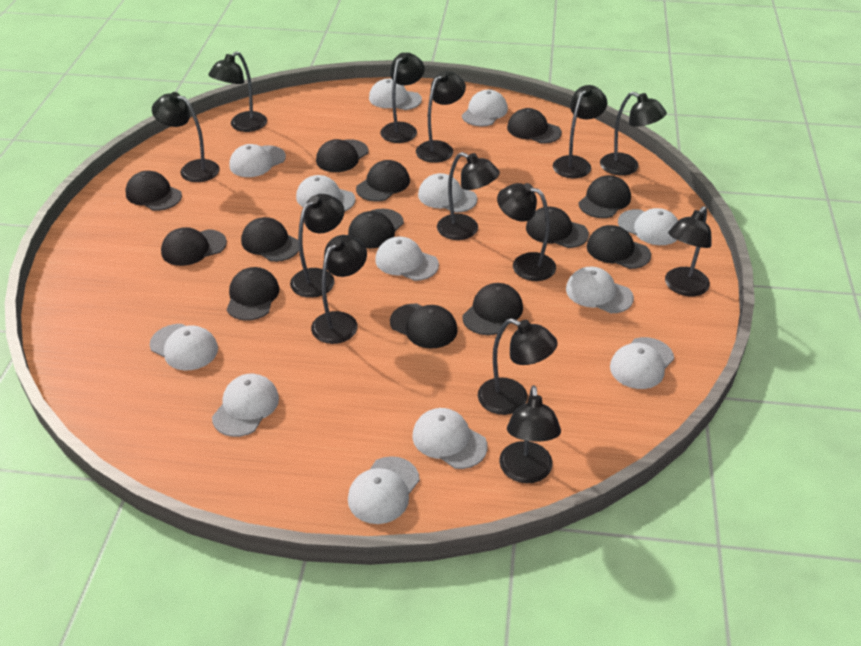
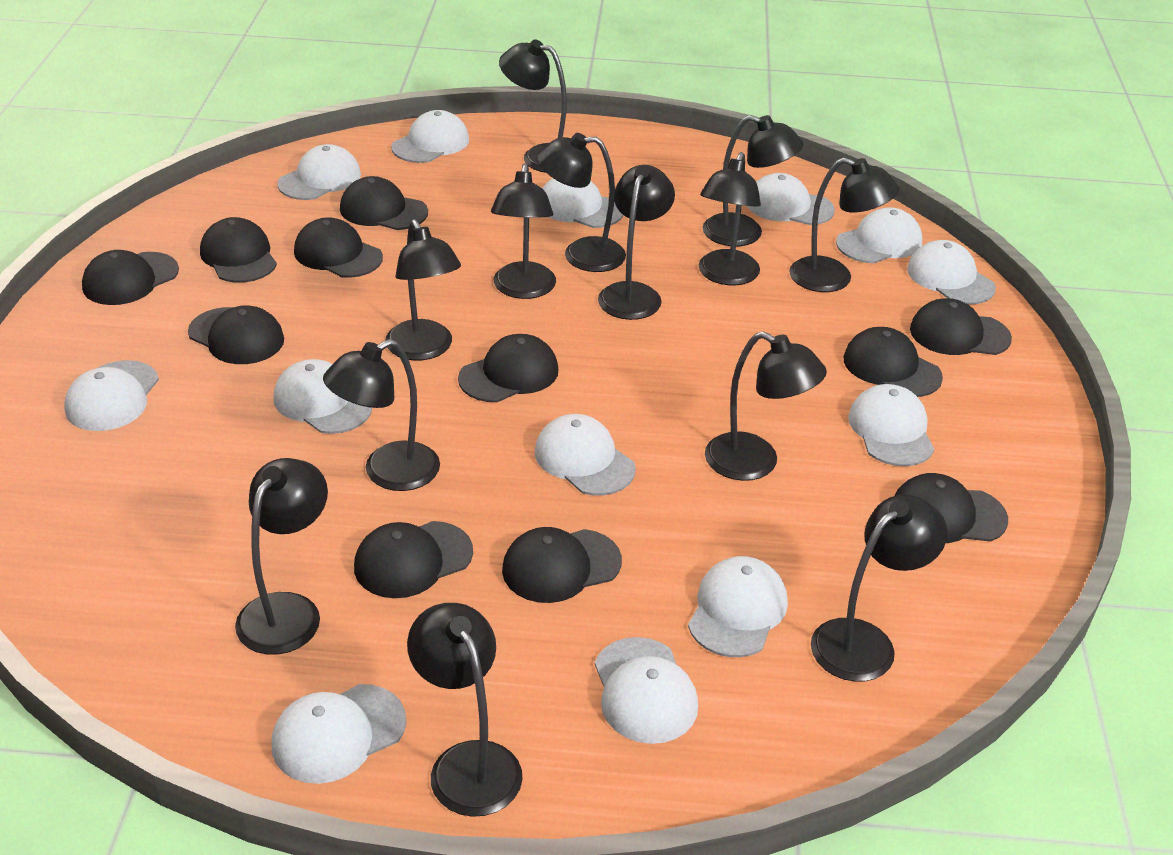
black cap: [125,171,182,211] [161,227,227,266] [226,267,280,321] [241,217,299,262] [316,139,369,172] [348,209,404,248] [356,160,410,202] [390,304,458,348] [462,283,523,335] [507,108,562,144] [526,207,589,248] [579,175,631,218] [587,225,651,269] = 13 -> [82,250,179,305] [188,306,284,364] [200,217,277,283] [294,217,383,278] [340,176,428,230] [354,521,473,598] [458,334,558,402] [502,527,622,603] [844,327,943,397] [894,473,1008,543] [910,298,1012,355] = 11

